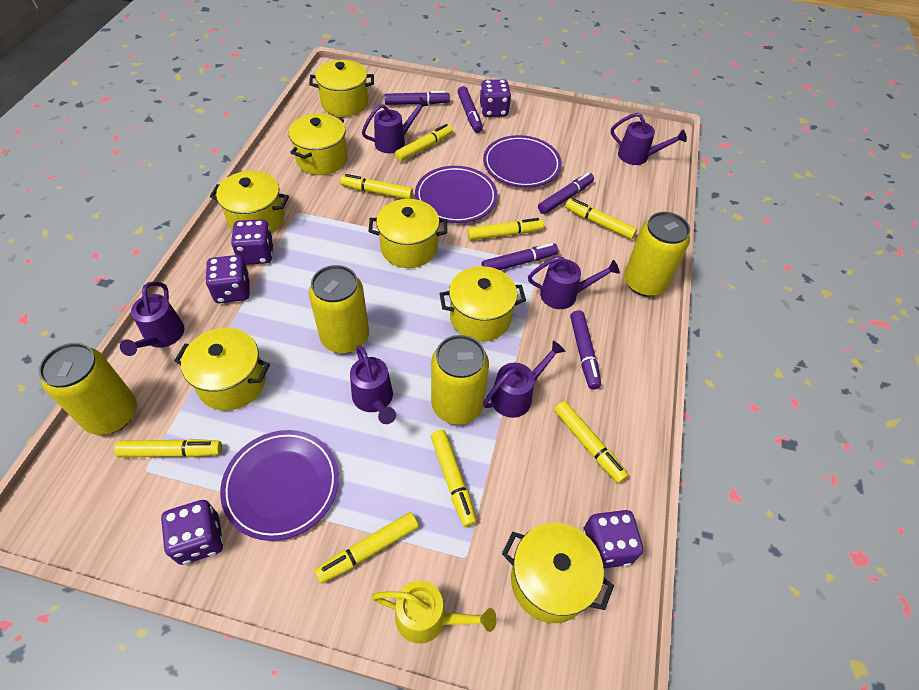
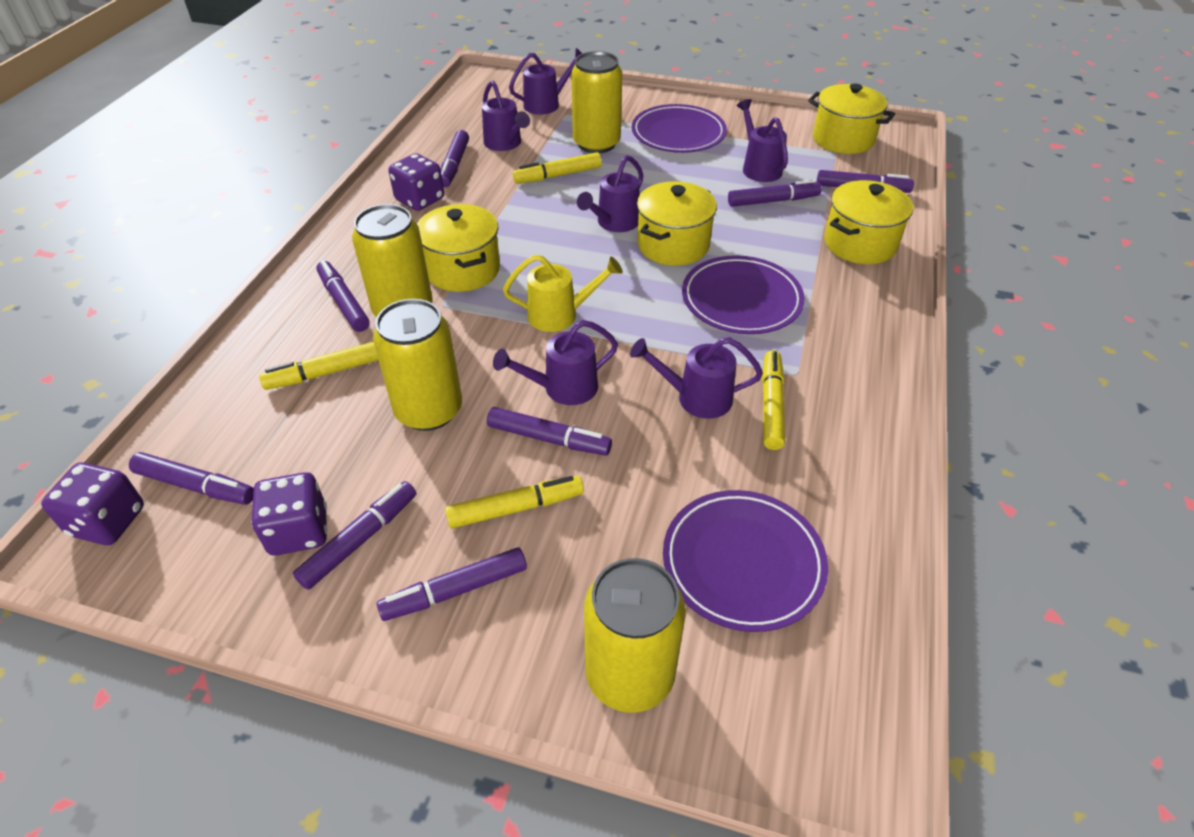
purple dice: [161,500,223,565] [205,255,250,303] [231,219,274,265] [480,79,511,117] [583,510,643,568] = 5 -> [41,463,144,545] [251,472,327,556] [389,153,444,211] = 3
purple marker: [385,91,450,105] [457,86,483,133] [482,243,558,270] [538,172,594,214] [570,310,601,390] = 5 -> [129,452,254,505] [293,481,416,590] [316,260,370,332] [377,547,527,621] [440,130,469,187] [487,407,612,456] [728,179,822,207] [817,170,914,193] = 8
yellow marker: [114,439,222,457] [315,512,419,583] [340,174,413,199] [395,124,453,162] [431,430,477,527] [467,218,544,241] [554,401,628,483] [565,199,637,240] = 8 -> [259,342,378,390] [445,476,584,529] [513,152,602,184] [762,350,785,450] = 4
yellow pot: [174,328,270,411] [210,171,289,233] [289,113,347,175] [309,60,374,116] [368,199,447,268] [440,266,526,342] [502,523,614,623] = 7 -> [417,204,500,292] [637,181,717,266] [808,83,895,154] [825,180,913,264] = 4

